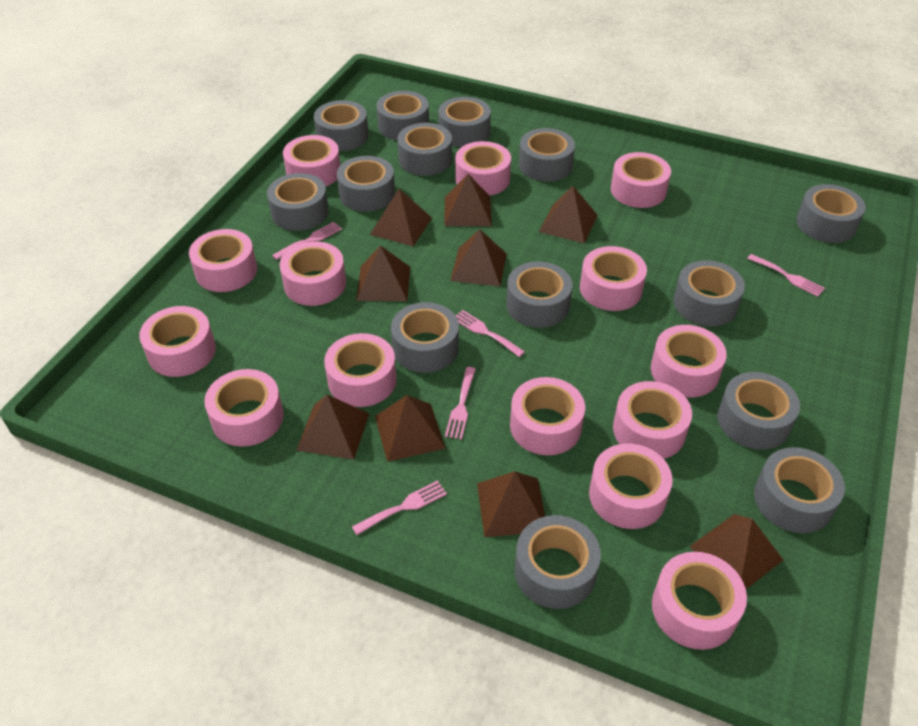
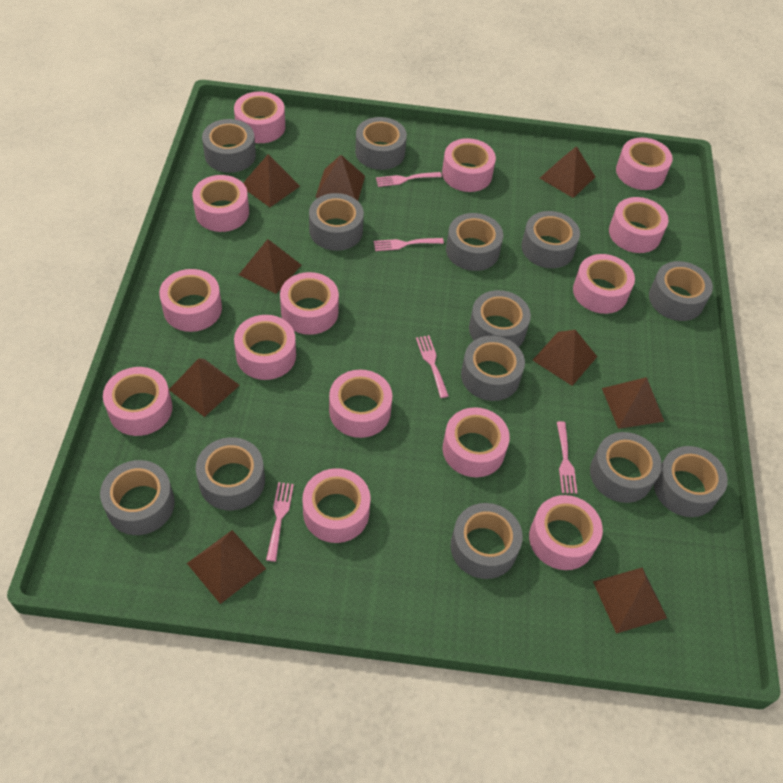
grey tape: [267,173,329,231] [314,100,368,151] [337,156,395,212] [376,91,429,140] [391,302,459,373] [398,123,452,176] [438,97,491,147] [506,261,572,328] [515,515,601,609] [519,128,575,182] [673,260,745,327] [717,372,800,450] [754,447,845,533] [796,184,866,243] = 14 -> [100,460,175,535] [196,437,265,510] [202,119,256,173] [309,193,364,251] [355,117,407,170] [446,213,503,271] [450,503,523,579] [461,336,525,401] [469,290,531,347] [521,211,580,268] [590,432,662,503] [649,261,713,321] [654,446,728,517] = 13

